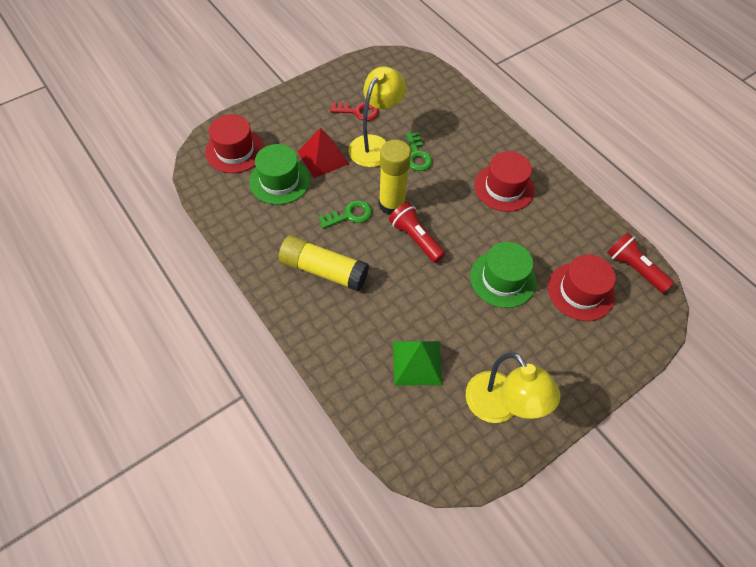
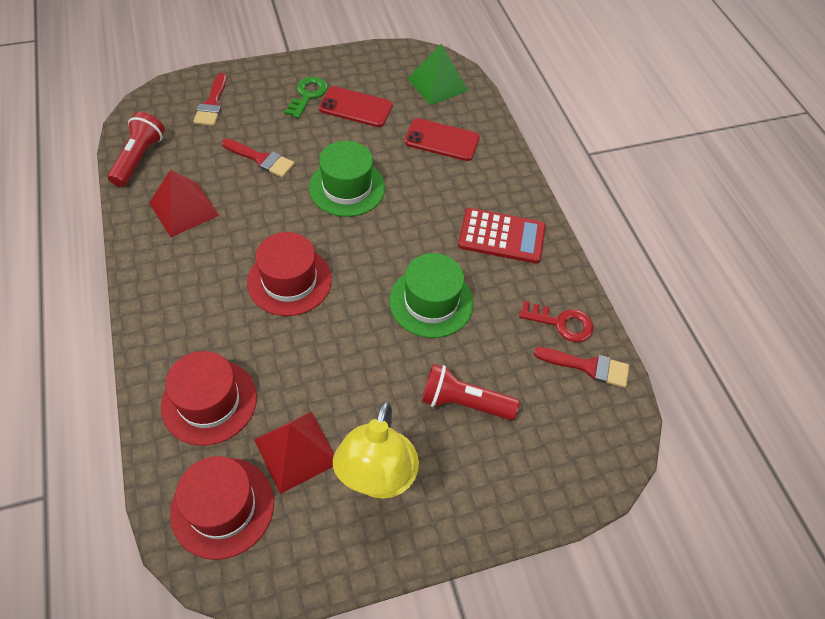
green key: [318,200,372,229] [406,132,432,171] = 2 -> [285,77,327,118] = 1
red brush: none = 0 -> [193,73,227,126] [221,139,294,178] [534,347,629,388] = 3
red calculator: none = 0 -> [458,208,546,264] = 1
red phone: none = 0 -> [319,86,393,127] [404,118,480,161] = 2
red pyramid: [297,128,349,178] = 1 -> [149,170,220,237] [254,412,334,494] = 2
yellow glue stick: [279,235,369,291] [379,140,411,215] = 2 -> none = 0
yellow lamp: [348,66,406,167] [466,353,560,423] = 2 -> [333,401,419,499] = 1

